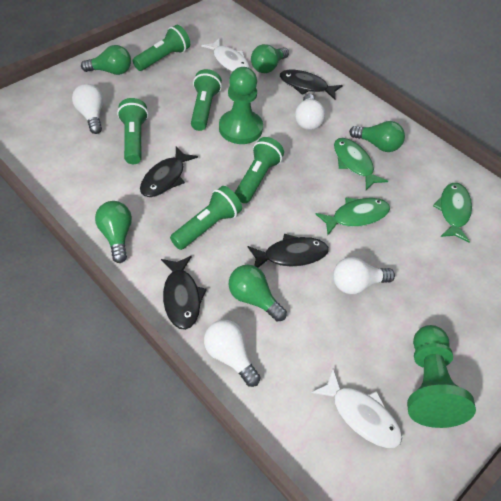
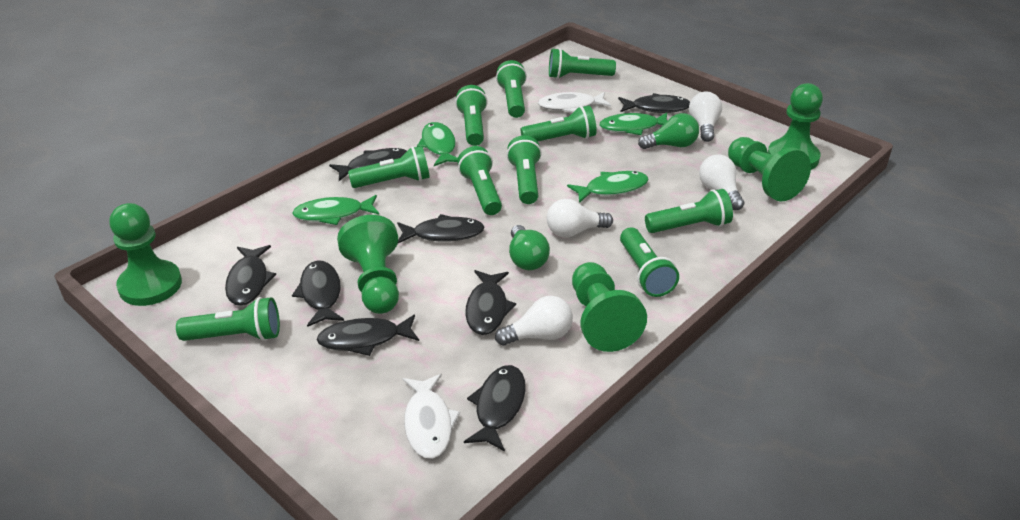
black fish: [140,146,198,197] [161,256,207,330] [247,234,329,268] [280,70,343,100] = 4 -> [225,245,276,306] [292,261,344,327] [316,314,419,356] [329,148,407,181] [397,214,484,243] [464,365,526,451] [465,270,516,335] [618,93,690,113] = 8
green fish: [316,198,390,235] [334,138,388,190] [433,183,472,243] = 3 -> [292,195,379,225] [417,122,458,166] [567,171,649,203] [599,113,668,135] = 4
green flashlight: [117,98,148,164] [133,25,190,71] [170,186,242,250] [191,69,222,131] [235,137,284,203] = 5 -> [176,297,280,341] [348,146,430,188] [455,85,488,146] [457,146,502,215] [496,60,527,118] [507,135,542,204] [521,105,597,141] [549,48,616,79] [620,228,679,297] [645,189,733,233] = 10
green light bulb: [81,45,131,75] [95,201,132,263] [229,265,287,322] [251,44,289,73] [349,121,405,152] = 5 -> [509,225,550,270] [638,113,699,149] = 2
green pawn: [219,67,263,144] [407,325,476,428] = 2 -> [110,203,182,306] [337,215,399,314] [572,262,647,352] [728,137,811,202] [768,83,823,170] = 5

